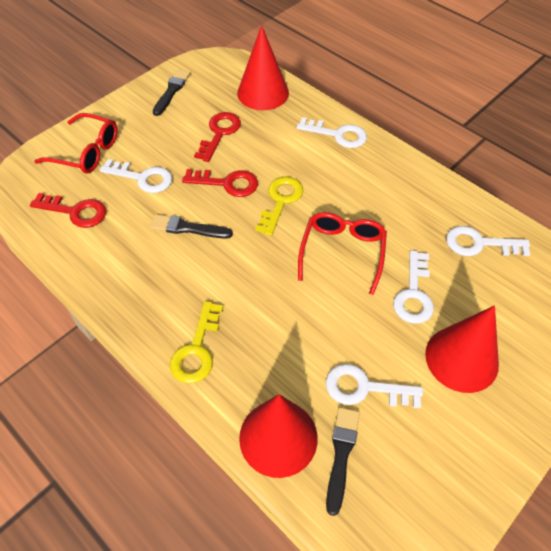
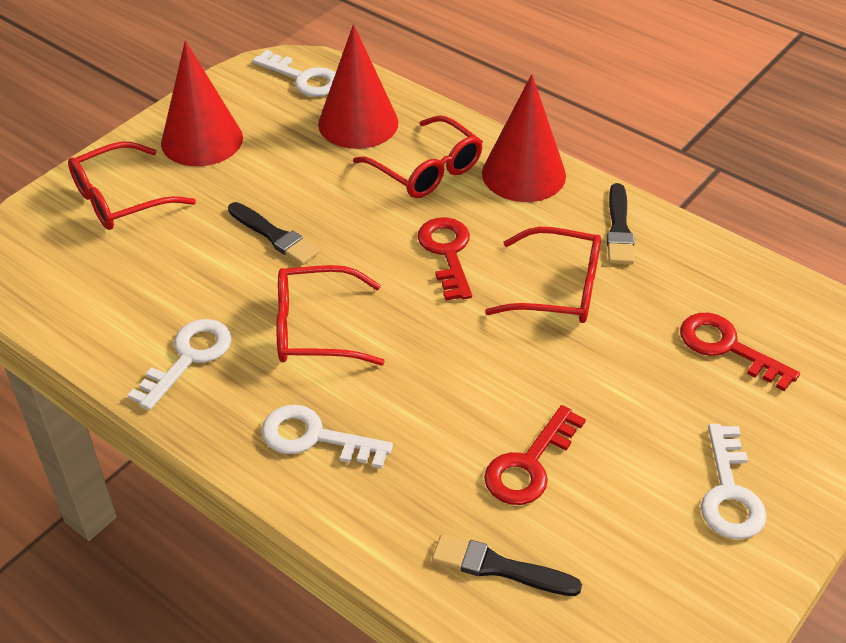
red glasses: [34,113,118,174] [298,212,387,295] = 2 -> [68,142,196,230] [276,265,385,366] [353,115,483,198] [485,227,601,323] = 4
white key: [100,159,172,193] [297,117,367,148] [326,364,423,408] [393,250,434,324] [446,226,530,256] = 5 -> [128,319,232,410] [252,50,336,97] [261,405,393,469] [701,424,767,539] = 4
yellow key: [170,301,223,383] [255,177,303,236] = 2 -> none = 0

